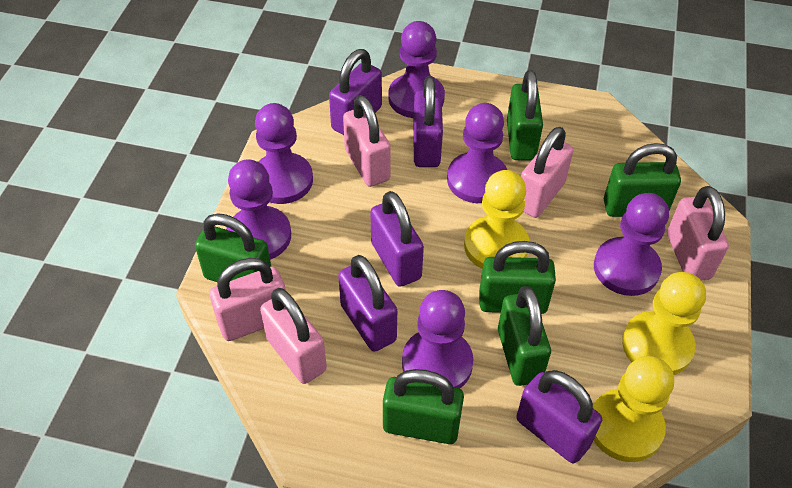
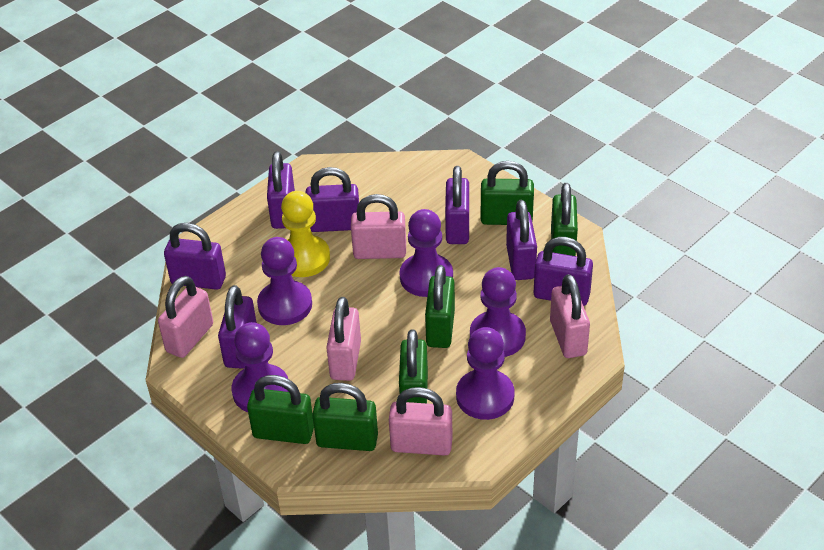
purple padlock: [329,49,382,135] [338,255,397,352] [370,191,424,287] [413,76,443,167] [516,370,602,464] = 5 -> [164,223,226,290] [218,285,257,369] [267,151,295,229] [305,167,359,232] [445,166,469,244] [506,200,537,280] [534,237,593,306] = 7
purple pawn: [226,159,291,260] [255,103,313,204] [388,21,445,118] [402,290,473,389] [447,103,507,203] [594,193,669,296] = 6 -> [232,322,288,412] [257,237,312,325] [399,209,453,297] [456,327,514,420] [470,267,526,357] = 5
yellow pawn: [464,170,529,269] [593,356,674,462] [622,272,706,375] = 3 -> [281,191,330,277] = 1

